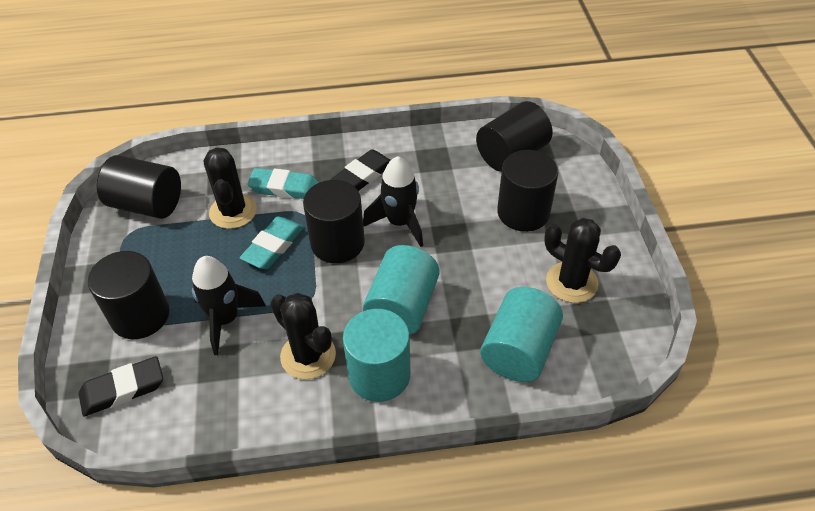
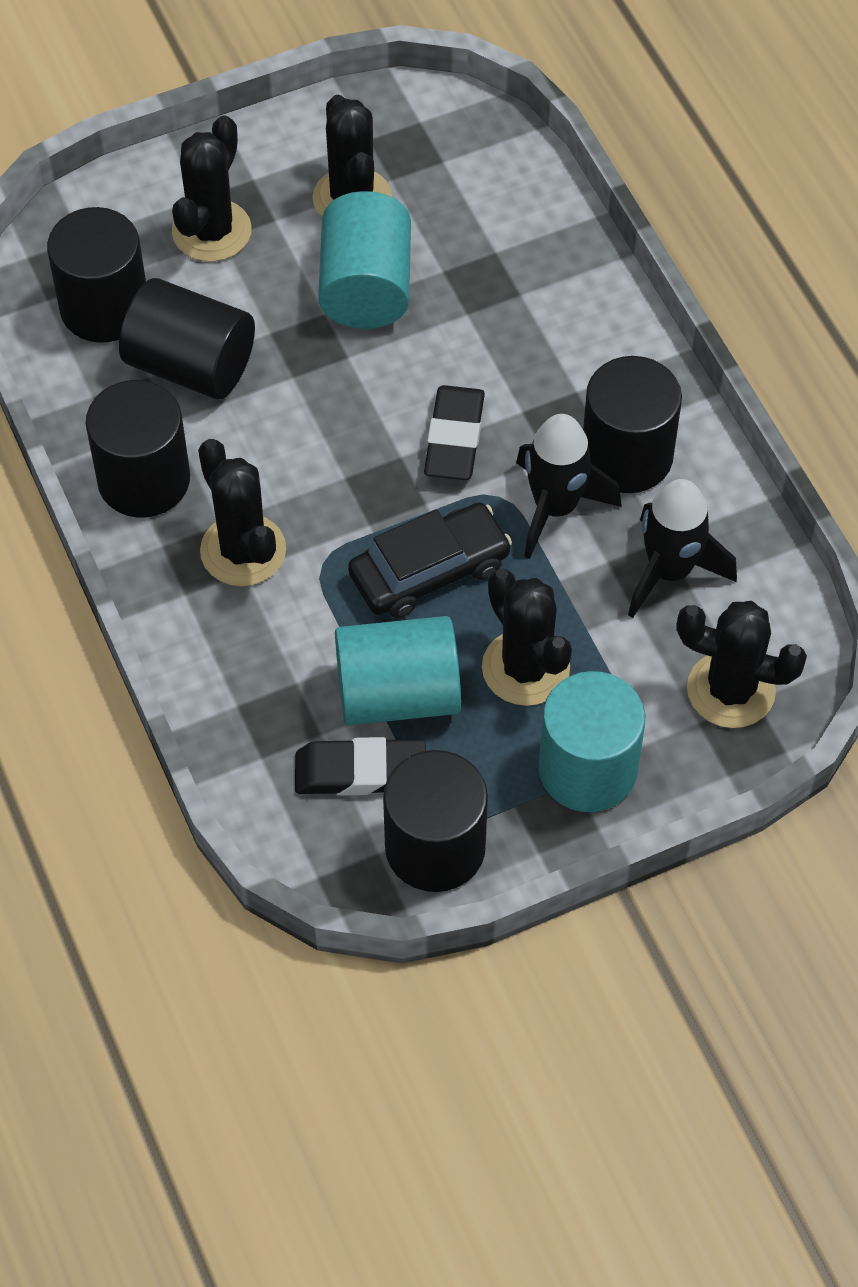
black cactus: [204,147,257,229] [270,293,336,379] [544,218,621,303] = 3 -> [172,115,252,262] [198,439,286,586] [313,95,392,217] [482,569,572,706] [677,601,807,728] = 5
black car: none = 0 -> [348,503,512,618] = 1
turquoise eraser: [240,216,304,269] [247,168,319,199] = 2 -> none = 0

